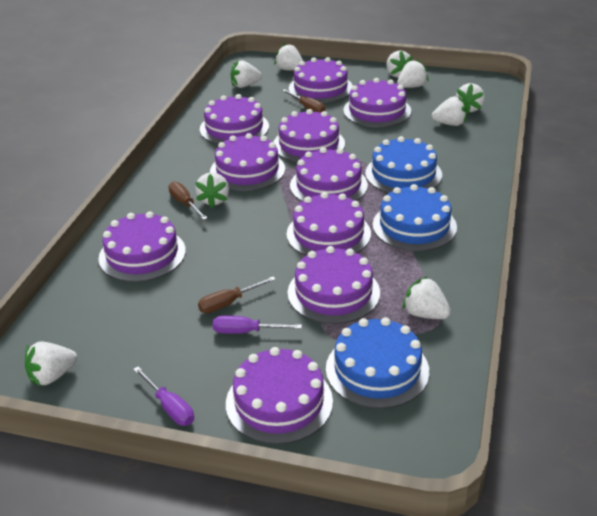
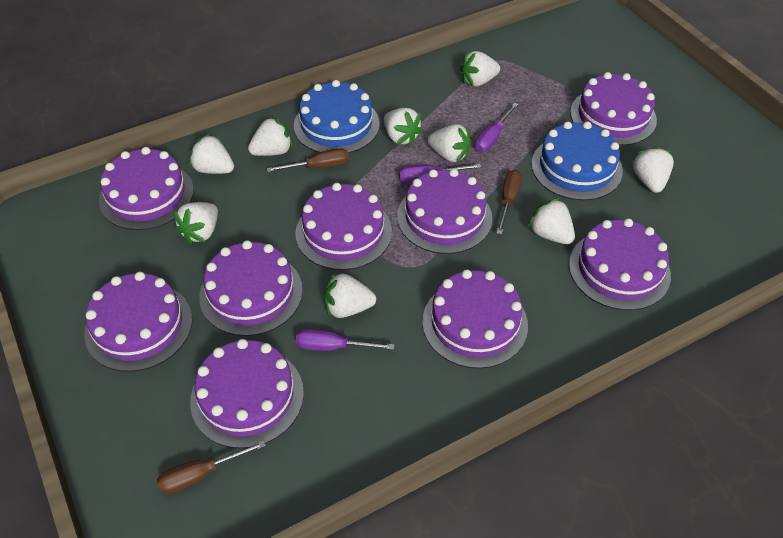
blue cake: [326,317,429,409] [365,136,442,193] [373,184,457,251] = 3 -> [294,80,380,153] [532,121,623,200] = 2
purple cake: [98,211,186,282] [200,94,269,144] [210,133,285,191] [226,347,333,444] [274,109,345,162] [286,192,371,256] [288,246,380,324] [289,57,353,103] [290,147,368,201] [343,78,411,127] = 10 -> [84,272,192,372] [99,147,194,230] [190,339,304,449] [199,240,303,336] [295,183,392,270] [397,169,492,254] [422,270,528,369] [569,218,671,310] [570,72,657,146] = 9
purple screwdriver: [133,367,194,426] [213,316,302,334] = 2 -> [296,329,395,351] [399,164,481,183] [475,103,519,152] = 3

